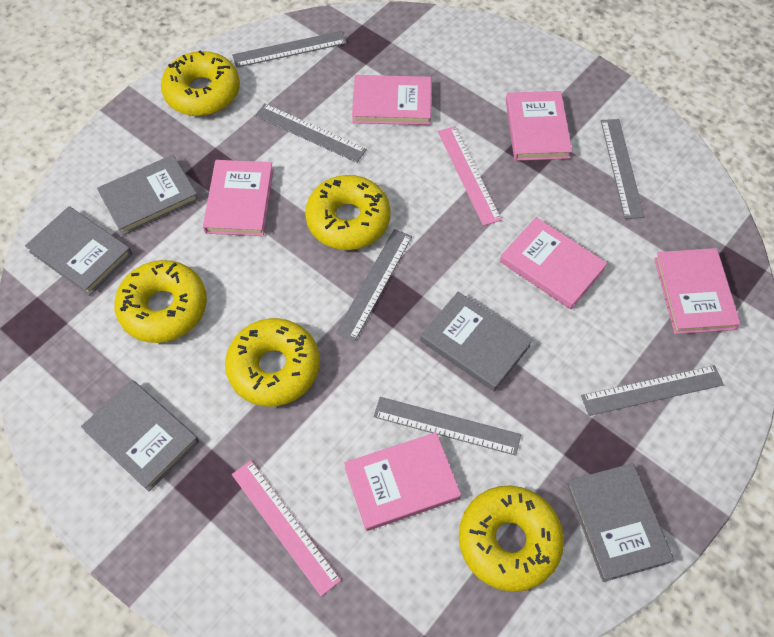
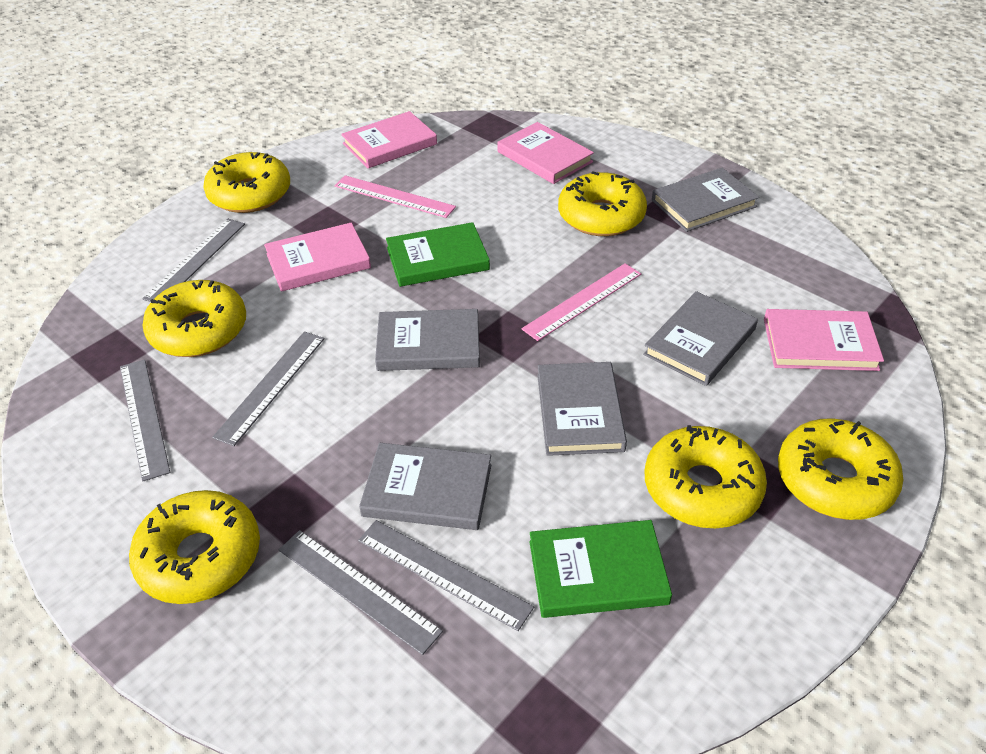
green book: none = 0 -> [386,222,490,287] [530,520,672,618] = 2
grey ruler: [232,31,347,68] [255,104,367,163] [336,229,412,341] [374,397,521,456] [581,365,724,416] [601,119,645,219] = 6 -> [120,359,170,481] [142,219,245,302] [212,331,324,446] [279,530,443,655] [358,520,534,631] = 5
pink book: [203,160,274,236] [344,432,461,531] [352,75,431,125] [500,217,607,309] [506,91,572,161] [654,248,741,334] = 6 -> [264,223,371,292] [341,111,437,168] [497,122,594,184] [764,309,884,371] = 4
yellow donut: [114,260,207,343] [161,51,240,116] [225,318,320,406] [305,175,391,250] [459,486,564,592] = 5 -> [129,490,260,604] [142,280,246,357] [203,152,290,213] [558,171,647,236] [644,425,767,528] [778,418,903,520] = 6

